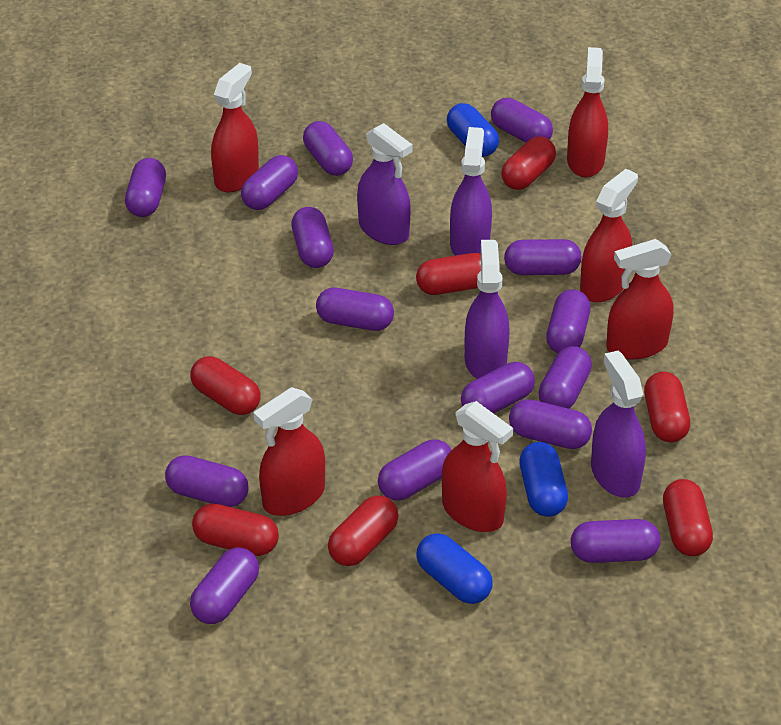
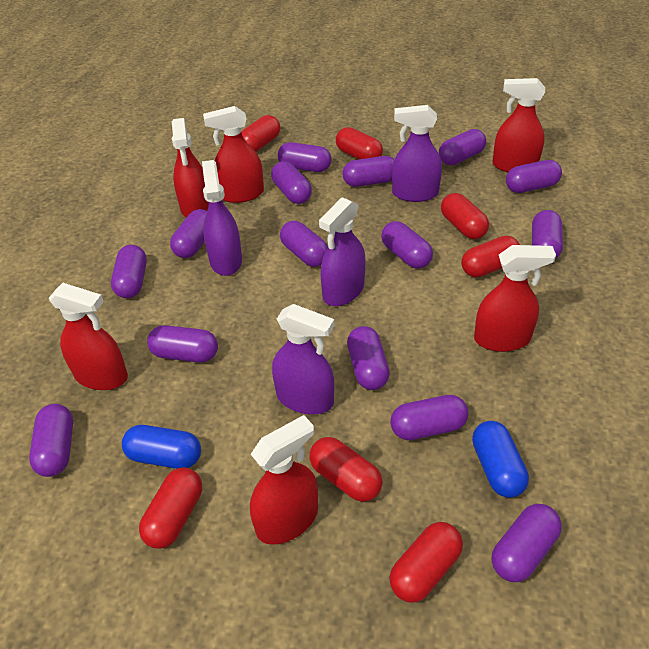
blue capsule: [416,533,493,604] [447,103,499,157] [519,442,568,517] = 3 -> [122,425,201,469] [472,421,529,498] = 2

